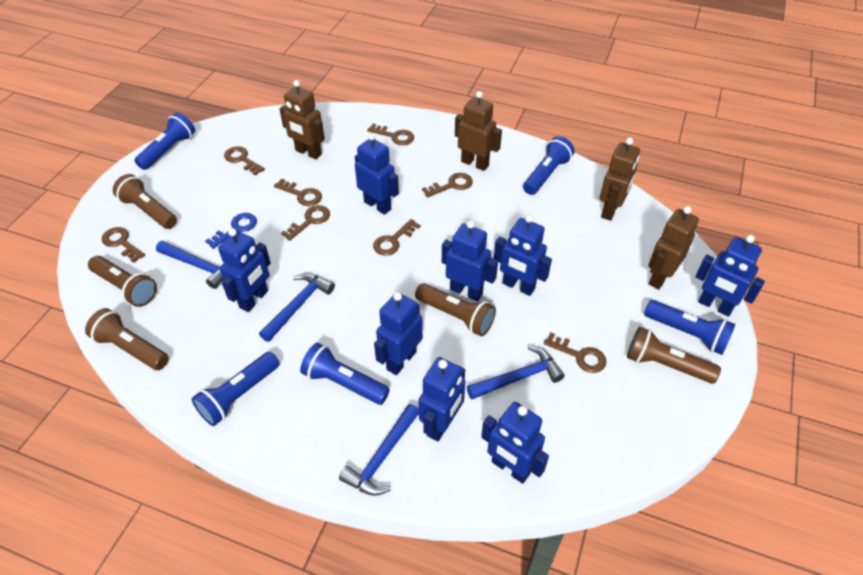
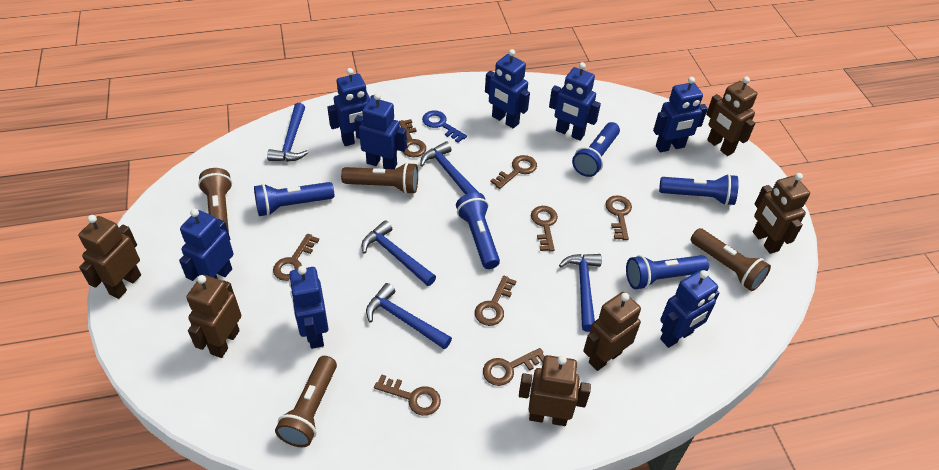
blue hammer: [156,241,223,289] [259,273,335,342] [339,404,419,496] [467,346,565,399] = 4 -> [267,103,308,162] [362,220,436,286] [366,283,452,349] [420,141,479,195] [559,254,602,332] = 5
brown flashlight: [85,308,169,370] [88,256,157,307] [113,174,177,229] [415,283,496,336] [627,327,721,384] = 5 -> [198,168,232,233] [275,356,337,447] [341,162,418,194] [691,228,771,291] = 4
brown robot: [280,80,325,159] [455,91,502,171] [599,138,640,221] [648,206,699,290] = 4 -> [78,215,141,299] [186,275,241,358] [519,355,591,426] [583,292,641,371] [706,77,758,156] [753,173,810,254] = 6

